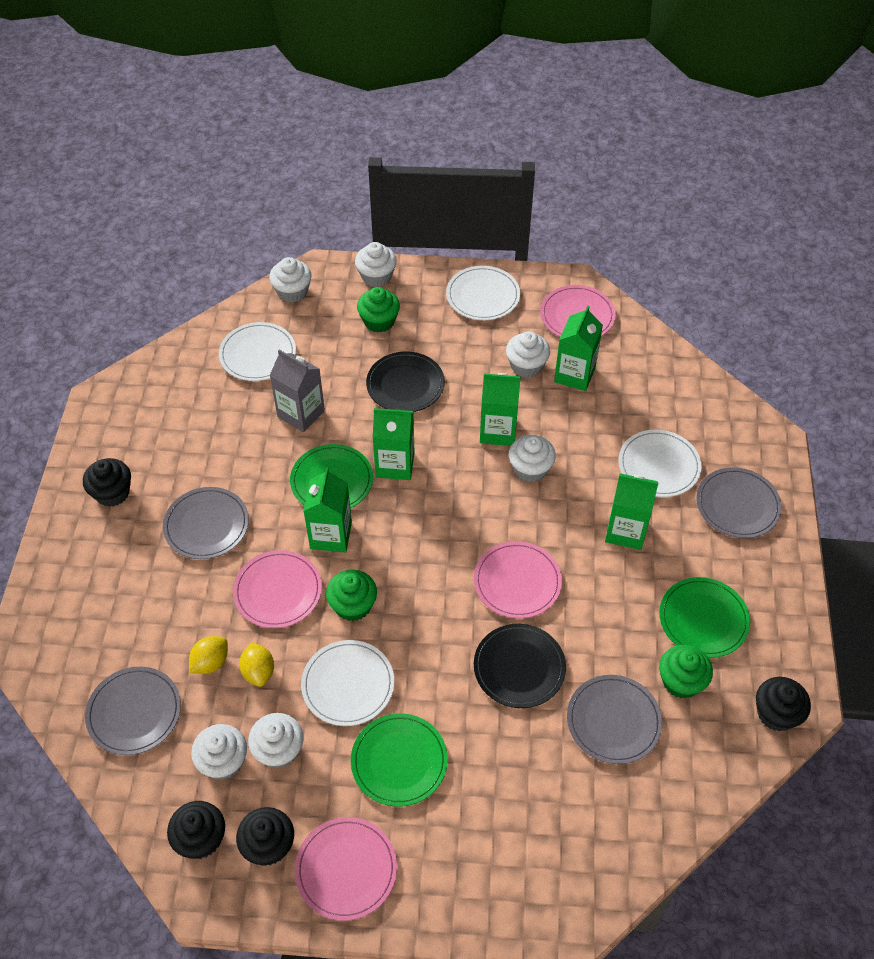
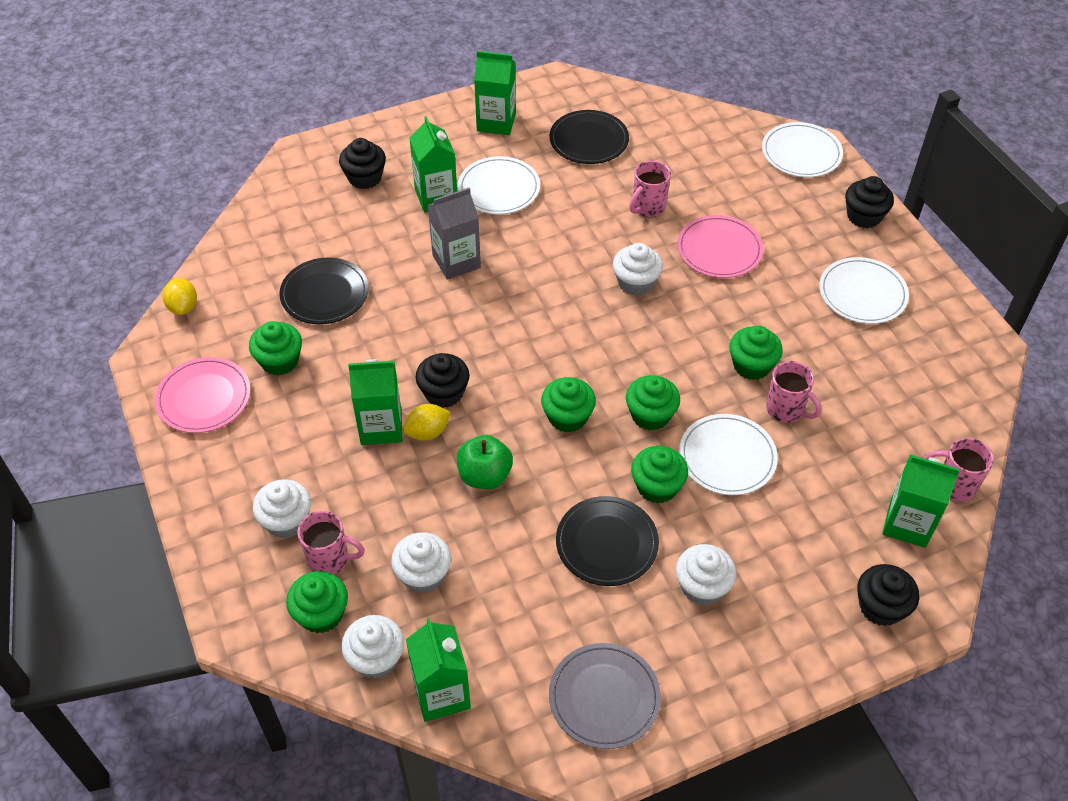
black plate: [366,351,445,412] [474,624,566,708] = 2 -> [279,257,368,324] [549,110,629,164] [556,496,659,586] = 3
green apple: none = 0 -> [457,435,513,489] = 1
green cupcake: [326,570,377,621] [357,287,400,333] [659,645,713,699] = 3 -> [249,321,302,376] [286,571,348,633] [541,377,596,433] [626,375,680,431] [631,446,688,504] [729,326,783,380] = 6
green plate: [290,444,373,508] [351,713,448,807] [659,577,750,658] = 3 -> none = 0
grey plate: [85,667,181,755] [163,487,249,559] [567,675,662,764] [696,467,782,538] = 4 -> [549,643,661,749] = 1
pink mug: none = 0 -> [297,511,365,574] [629,161,671,217] [766,361,821,423] [924,438,994,501] = 4
pink plate: [233,550,322,628] [295,817,397,921] [474,541,562,618] [540,285,616,337] = 4 -> [155,357,251,433] [677,215,764,278] = 2
white cupcake: [191,724,247,780] [248,713,304,769] [269,257,312,303] [355,242,397,287] [506,331,550,378] [509,435,556,483] = 6 -> [253,479,311,538] [341,615,404,679] [391,532,451,593] [613,243,663,296] [676,544,736,605] = 5

